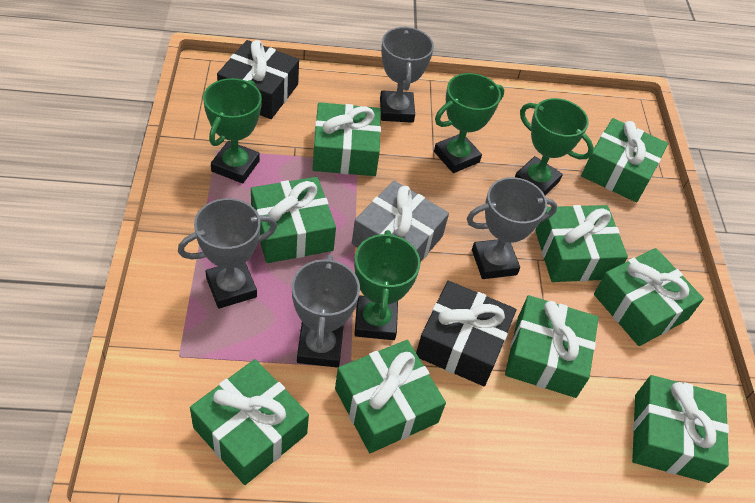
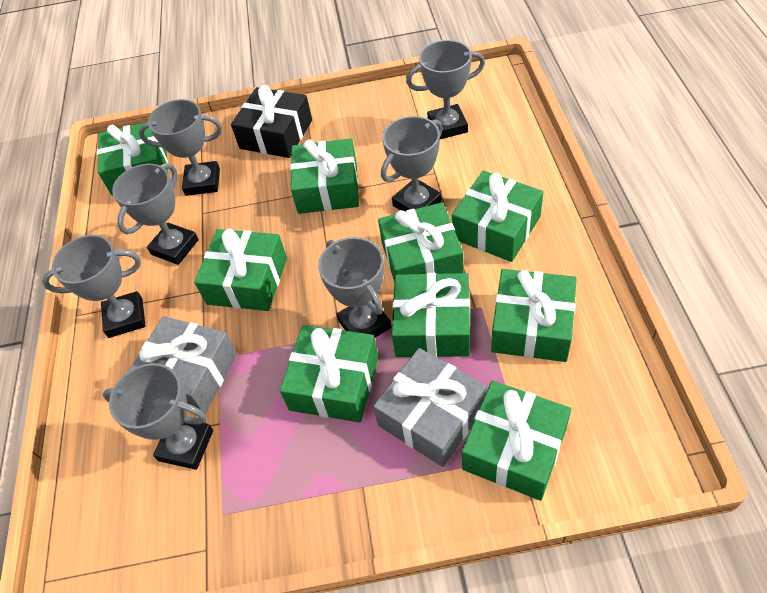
black gift: [217,40,299,119] [416,281,516,386] = 2 -> [231,85,312,158] = 1
green trophy: [203,78,262,184] [354,230,421,340] [434,73,504,173] [515,98,594,195] = 4 -> none = 0
grey gift: [352,181,449,262] = 1 -> [128,316,237,414] [373,348,486,467] = 2
grey trophy: [178,198,277,309] [292,255,360,368] [380,26,434,123] [467,177,557,279] = 4 -> [42,235,146,338] [103,363,213,470] [112,163,199,265] [139,99,222,196] [318,237,391,337] [381,116,443,212] [406,40,485,139] = 7

